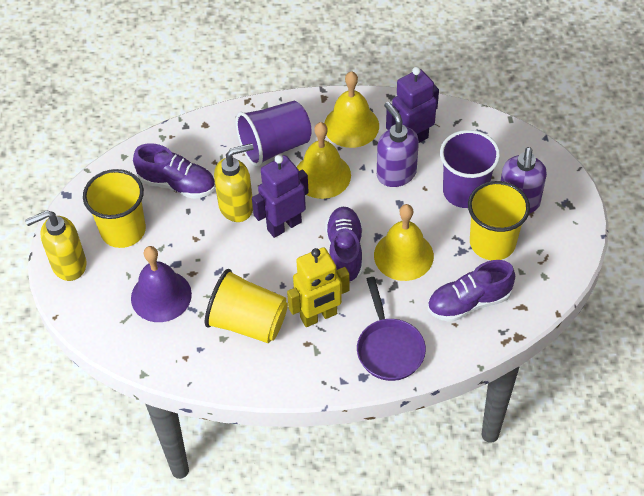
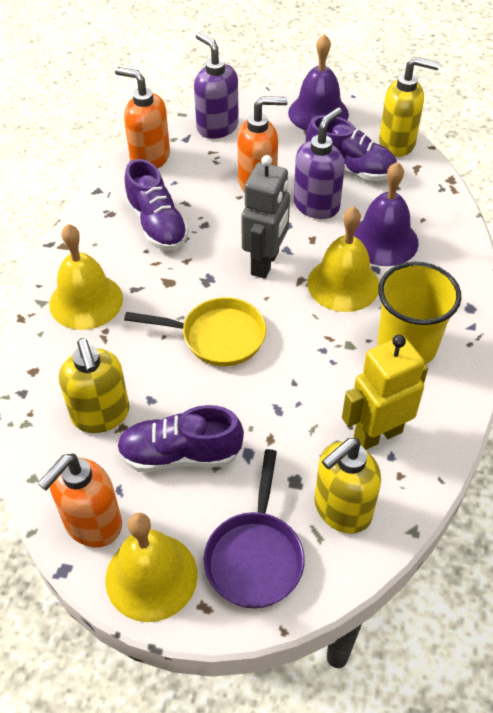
grey robot: none = 0 -> [241,155,290,279] = 1
orange soap dispenser: none = 0 -> [37,453,122,547] [115,67,170,168] [237,96,288,193] = 3
purple bell: [131,246,192,322] = 1 -> [288,34,349,131] [354,162,419,266] = 2
purple cup: [236,101,312,167] [440,130,500,208] = 2 -> none = 0
purple robot: [252,155,309,238] [386,67,439,143] = 2 -> none = 0
yellow cup: [83,169,146,248] [205,269,288,343] [468,181,530,260] = 3 -> [378,262,462,364] = 1
yellow pan: none = 0 -> [124,297,266,366] = 1
yellow soap dispenser: [25,210,86,281] [214,143,254,222] = 2 -> [59,338,130,433] [314,438,381,534] [379,57,440,157] = 3

